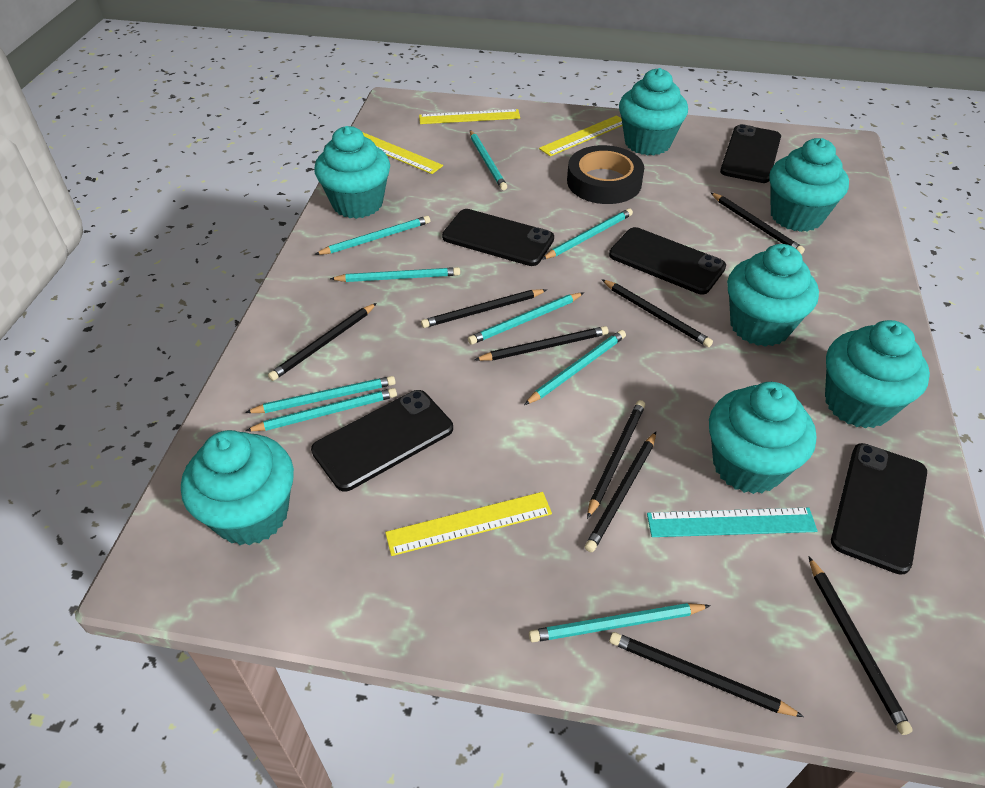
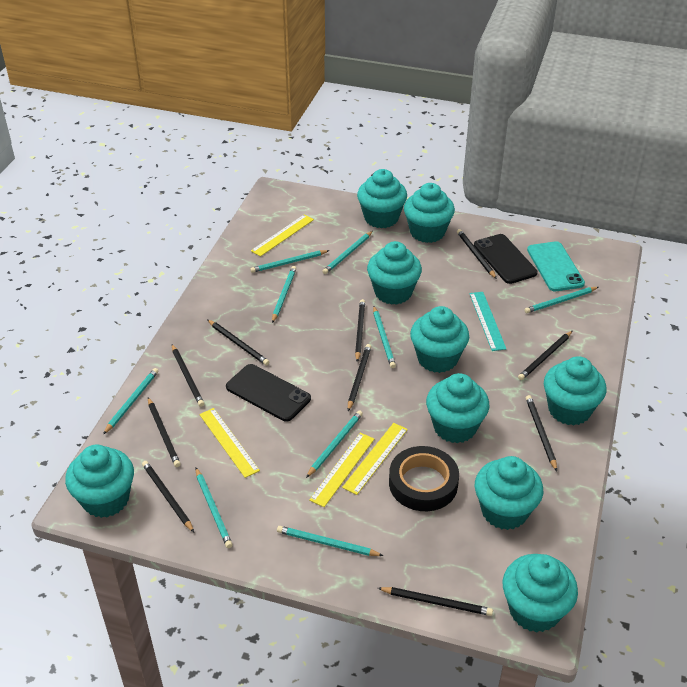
black pencil: [268,303,377,381] [421,289,546,328] [475,326,608,361] [585,432,656,552] [587,400,646,519] [602,279,713,347] [609,632,804,717] [711,193,805,254] [808,556,913,735] = 9 -> [142,461,194,532] [148,397,181,467] [172,344,204,407] [208,320,269,366] [348,344,371,411] [355,299,365,362] [378,587,493,616] [457,229,497,279] [518,331,572,380] [526,395,557,471] = 10
black phone: [311,390,453,492] [442,209,554,266] [609,227,726,294] [720,124,781,183] [831,443,927,575] = 5 -> [226,364,311,422] [474,234,538,284] = 2
turquoise cupcake: [181,430,294,545] [314,126,390,219] [619,68,688,155] [709,382,816,494] [727,244,819,347] [769,138,849,232] [825,320,930,429] = 7 -> [65,445,134,518] [357,169,407,228] [367,241,422,305] [404,183,455,243] [410,306,469,373] [426,373,489,443] [475,456,543,530] [503,554,578,633] [544,356,606,426] = 9
turquoise phone: none = 0 -> [527,241,585,291] = 1

